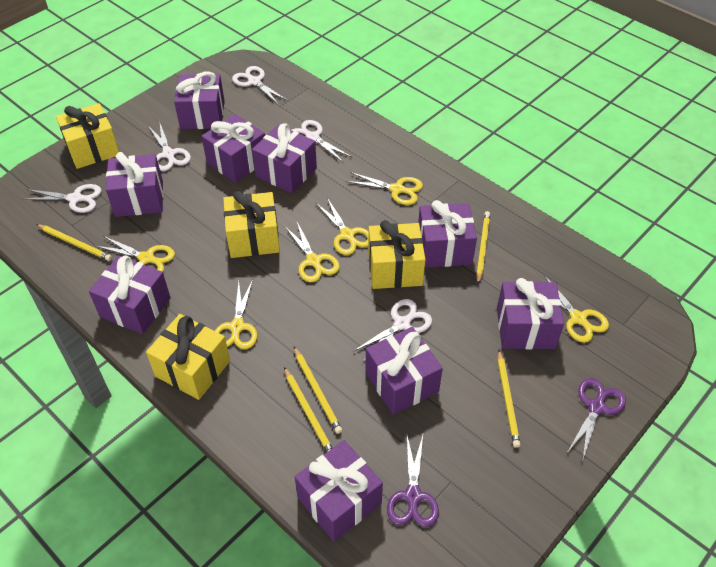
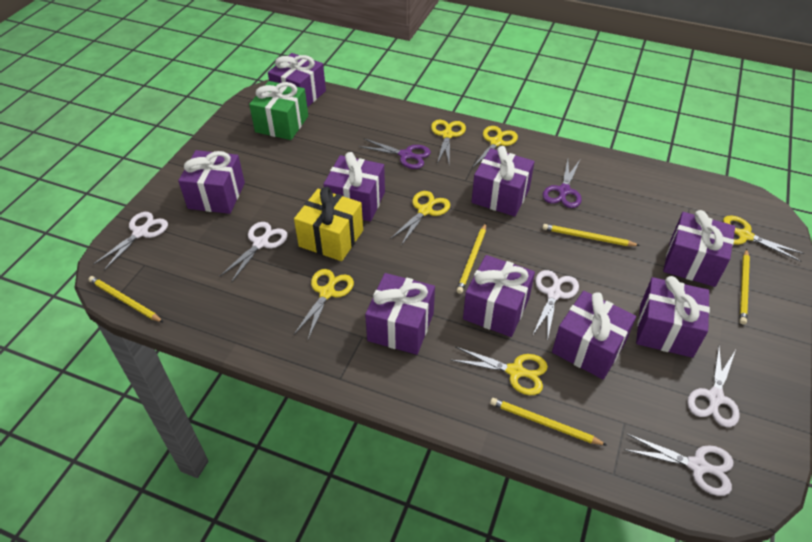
green gift: none = 0 -> [249,81,308,140] = 1
yellow gift: [56,103,119,169] [146,314,230,400] [223,191,280,258] [368,220,426,289] = 4 -> [294,187,363,261] = 1

